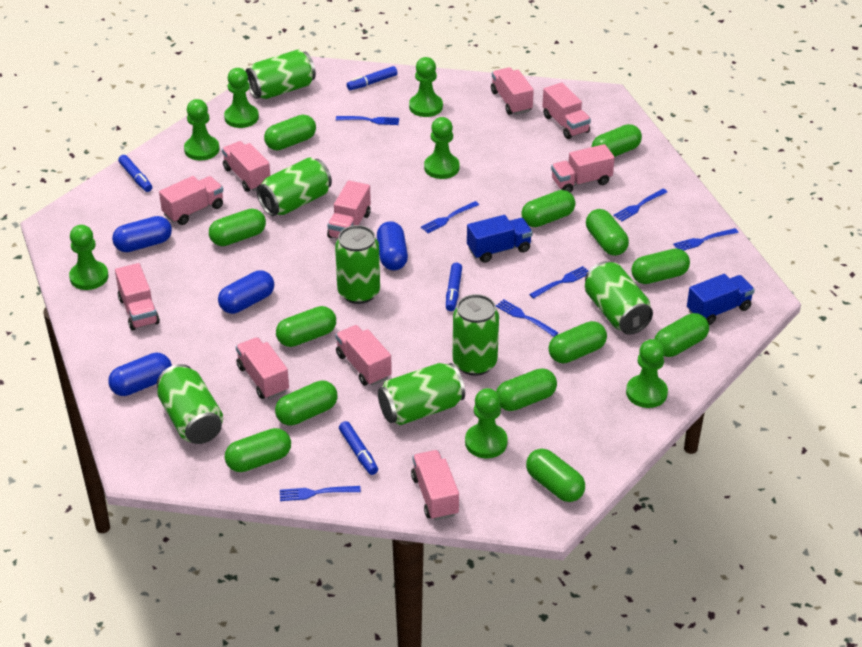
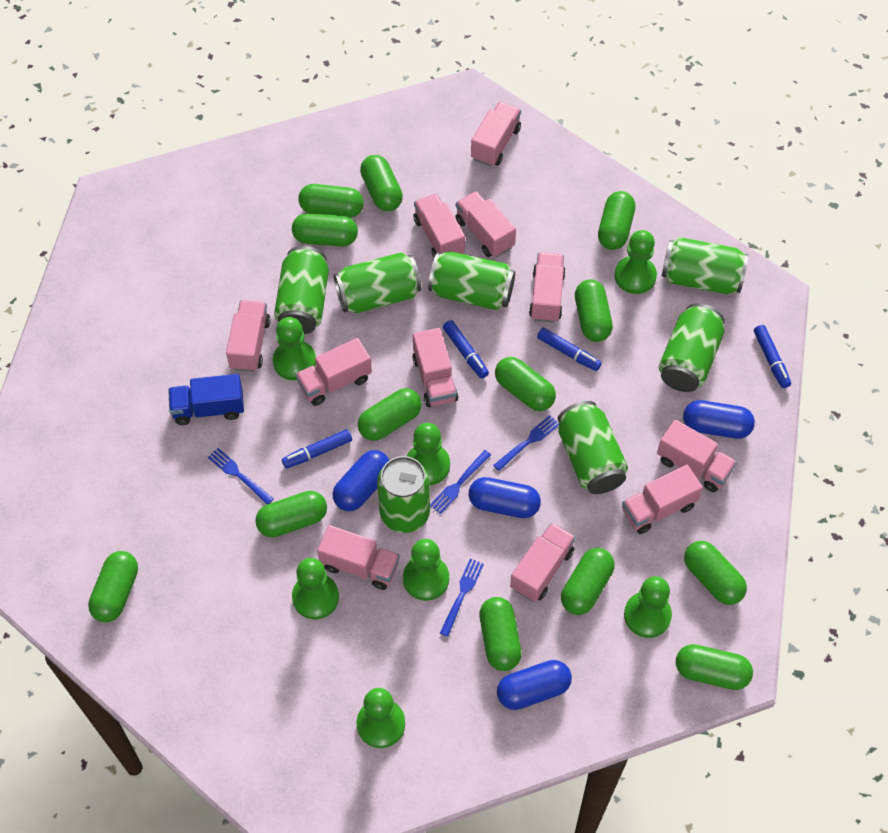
blue fork: [280,486,361,501] [336,116,399,125] [421,201,479,233] [496,299,558,337] [529,266,588,299] [614,189,667,221] [673,228,738,251] = 7 -> [208,448,273,504] [430,450,491,514] [440,559,484,637] [493,415,559,471] = 4
blue truck: [467,215,533,263] [687,274,755,325] = 2 -> [168,374,244,425] = 1
pink truck: [115,263,160,330] [159,176,223,225] [222,141,270,192] [236,337,289,399] [327,180,371,239] [336,325,392,386] [411,450,459,520] [491,67,534,115] [542,82,591,139] [551,144,615,193] = 10 -> [226,300,271,372] [295,338,372,406] [317,525,400,590] [412,328,458,407] [413,193,465,257] [455,191,516,257] [471,102,521,167] [510,522,576,602] [529,253,566,323] [622,465,703,534] [657,420,737,492] = 11

